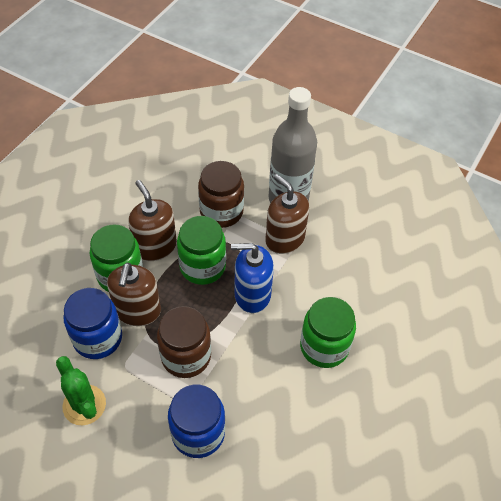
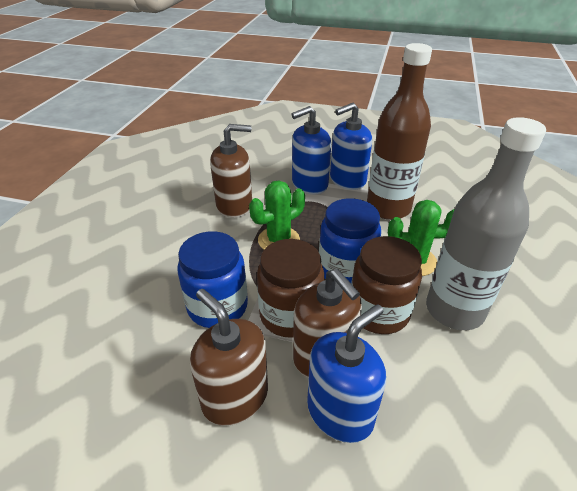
blue soap dispenser: [231,243,274,313] = 1 -> [291,106,331,194] [307,304,386,443] [330,103,372,190] = 3
brown bottle: none = 0 -> [367,43,432,220] = 1
green cactus: [56,356,106,425] = 1 -> [249,181,305,249] [388,200,455,276] = 2
green jar: [90,225,143,292] [177,216,226,285] [300,297,356,368] = 3 -> none = 0

